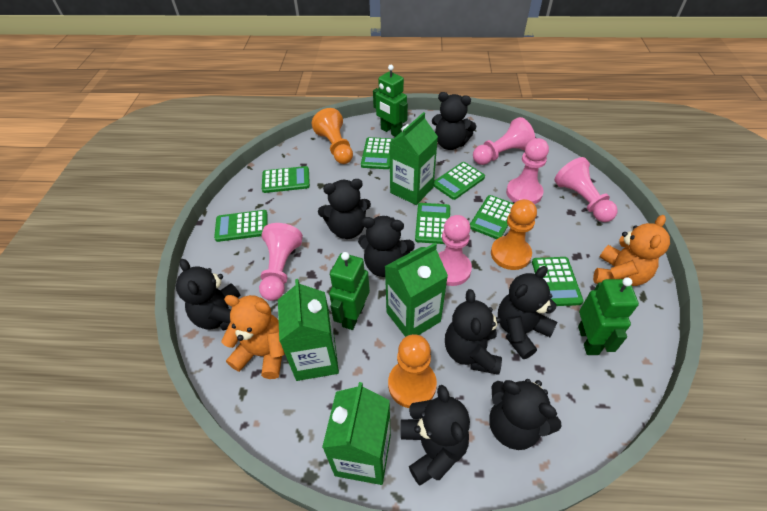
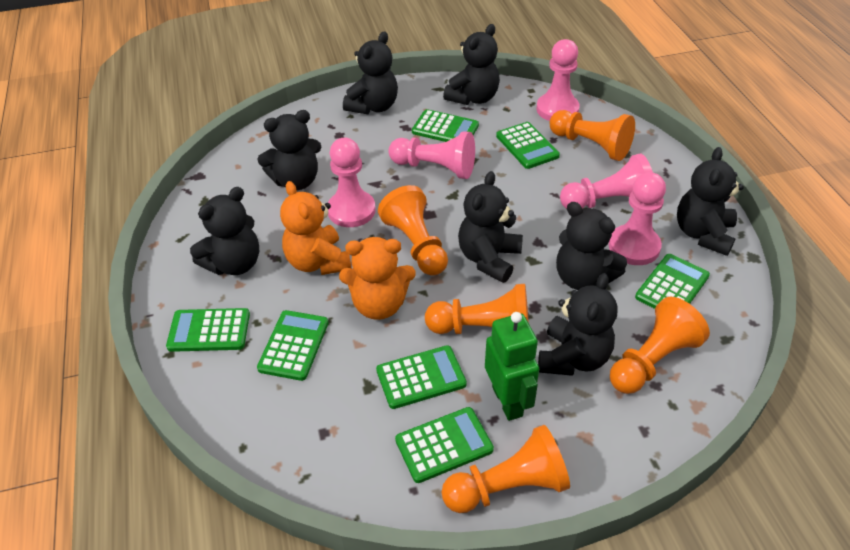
green carton: [278,279,339,381] [322,382,391,485] [385,243,448,337] [389,112,438,205] = 4 -> none = 0
green robot: [329,252,370,330] [373,65,408,137] [578,277,639,355] = 3 -> [485,312,539,421] = 1
orange pawn: [311,108,353,164] [388,334,437,408] [491,199,537,270] = 3 -> [378,185,448,276] [425,284,529,334] [442,425,570,513] [549,110,635,161] [610,297,710,394] = 5

